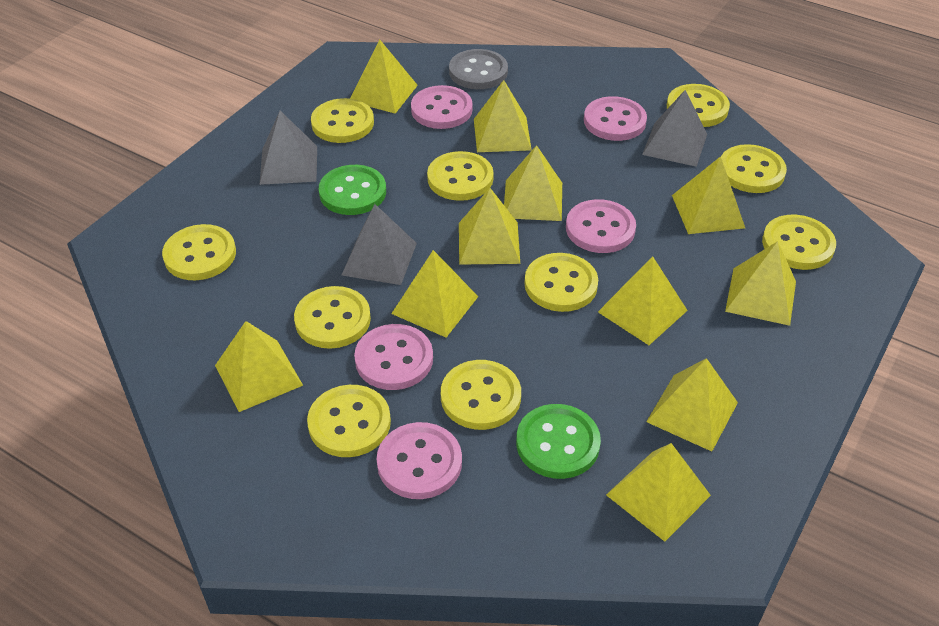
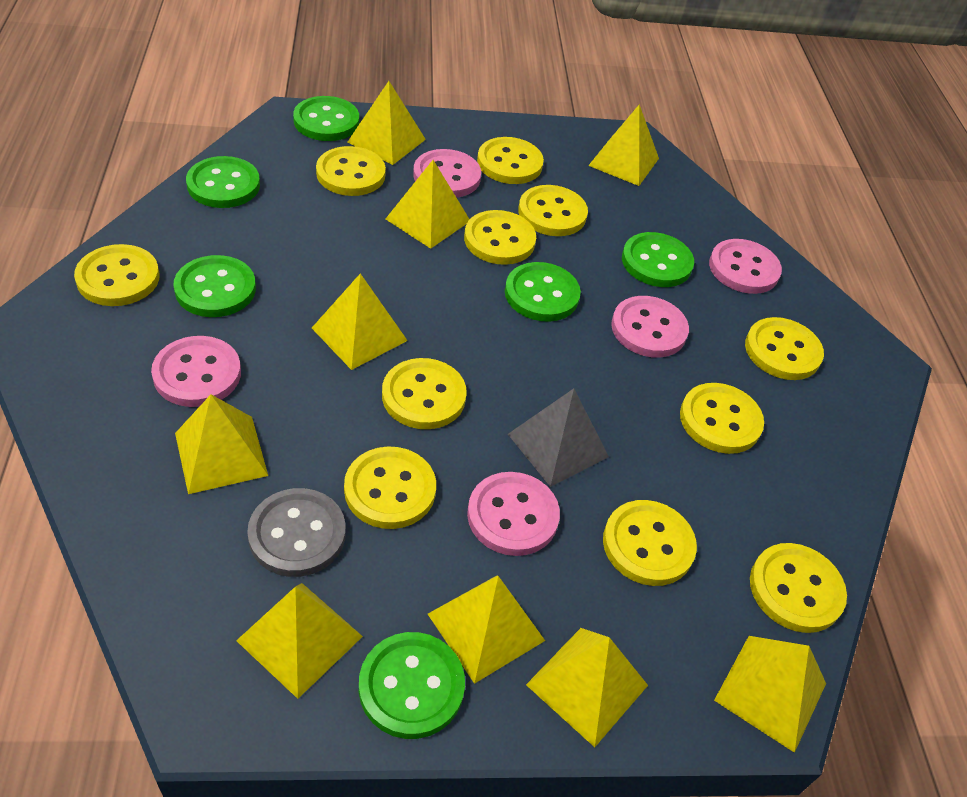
green button: [319,165,386,215] [516,404,601,479] = 2 -> [173,255,256,317] [186,156,260,208] [293,96,359,141] [359,632,465,739] [505,262,581,321] [622,232,694,287] = 6
grey pyramid: [259,111,317,185] [342,204,417,285] [642,90,707,167] = 3 -> [508,389,609,487] = 1
yellow button: [162,224,236,280] [294,286,371,349] [307,385,391,457] [311,98,374,143] [427,151,494,201] [441,360,521,430] [524,253,598,312] [667,84,730,127] [721,144,787,193] [762,215,836,270] = 10 -> [74,244,160,306] [316,146,386,196] [344,446,436,529] [382,358,467,429] [464,210,536,265] [477,137,544,184] [518,185,588,236] [603,500,697,586] [680,383,764,454] [745,317,824,380] [750,543,847,633] = 11
yellow pyramid: [215,321,303,412] [350,39,418,114] [391,250,478,338] [459,188,520,264] [474,80,532,152] [504,145,562,221] [598,256,688,345] [606,443,711,542] [646,358,738,451] [672,156,745,234] [725,241,796,326] = 11 -> [175,395,268,494] [236,583,363,699] [312,273,408,370] [347,81,426,165] [386,160,469,249] [428,576,545,684] [526,628,648,747] [588,104,659,186] [714,636,826,753] = 9

